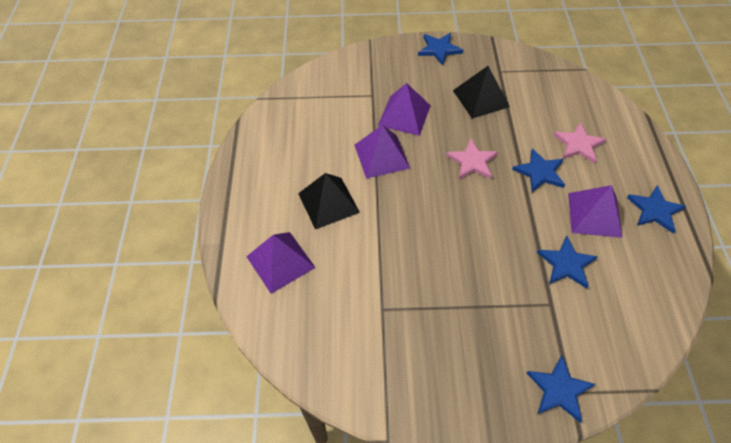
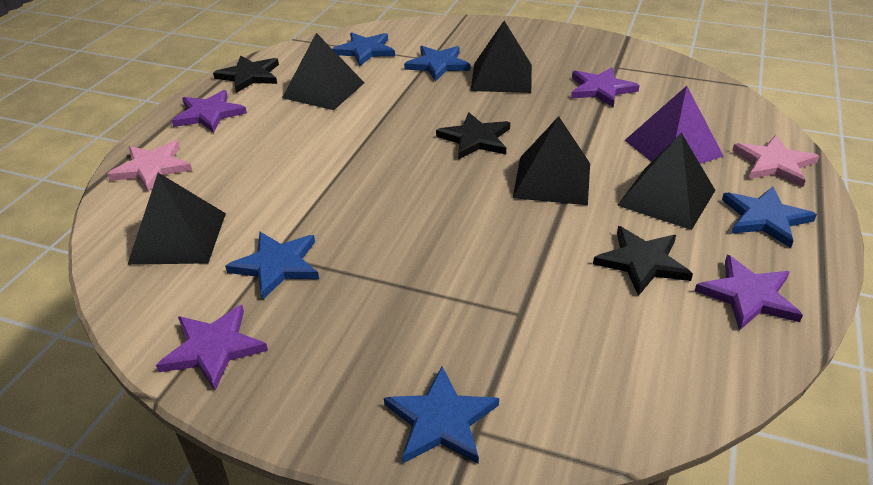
black pyramid: [298,173,360,229] [453,66,510,119] = 2 -> [127,173,226,265] [282,33,365,110] [471,21,532,93] [513,116,590,205] [617,133,715,230] = 5
black star: none = 0 -> [213,56,279,93] [436,112,510,159] [593,226,693,296] = 3
purple pyramid: [246,232,316,294] [355,125,410,179] [378,83,431,136] [568,185,622,238] = 4 -> [625,86,723,164] = 1
purple star: none = 0 -> [156,305,268,391] [172,90,247,133] [571,67,640,108] [695,255,803,331] = 4

